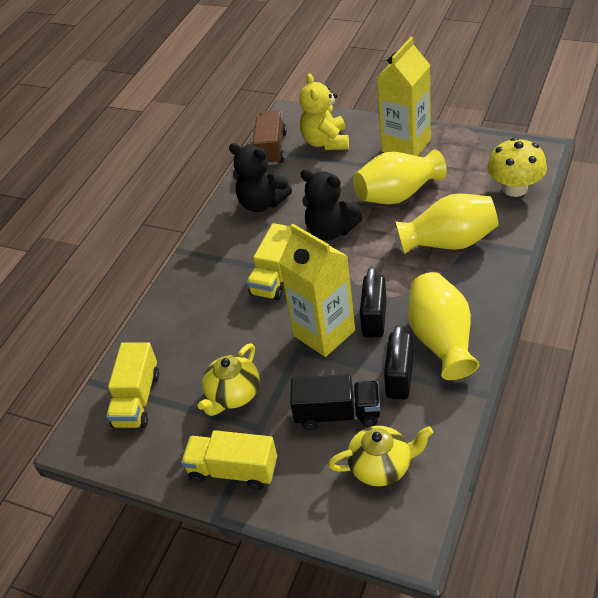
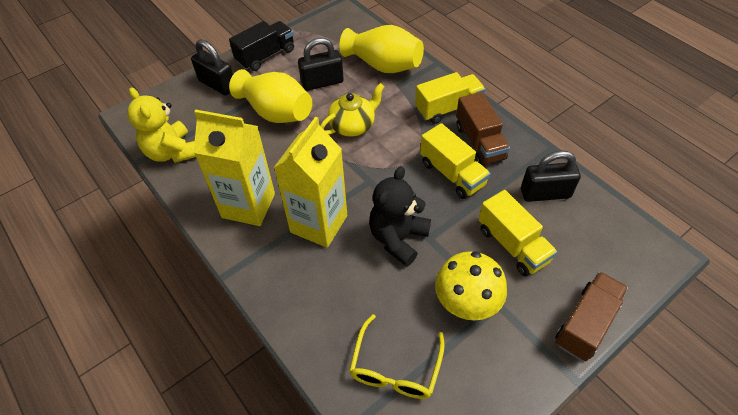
black padlock: [360,267,387,338] [384,325,413,399] = 2 -> [191,39,233,96] [298,38,344,91] [521,150,581,202] = 3
black teddy bear: [229,143,292,212] [300,169,363,241] = 2 -> [369,166,431,267] = 1
brown truck: [253,111,287,165] = 1 -> [456,92,510,165] [555,271,628,361] = 2
yellow glasses: none = 0 -> [349,314,445,399] = 1
yellow teapot: [198,343,260,416] [328,426,433,486] = 2 -> [320,83,385,137] = 1
yellow vase: [353,150,447,204] [395,194,498,254] [408,272,479,380] = 3 -> [229,69,312,123] [339,25,424,73] = 2

